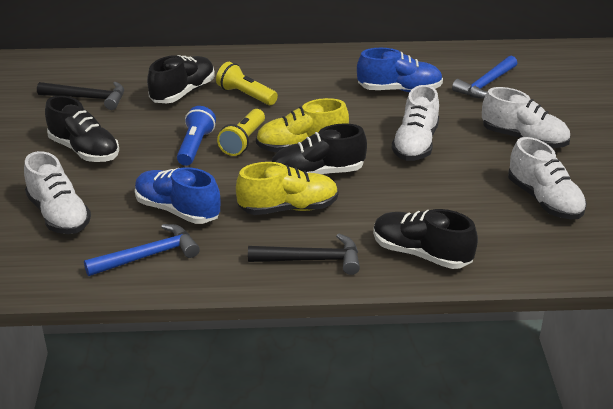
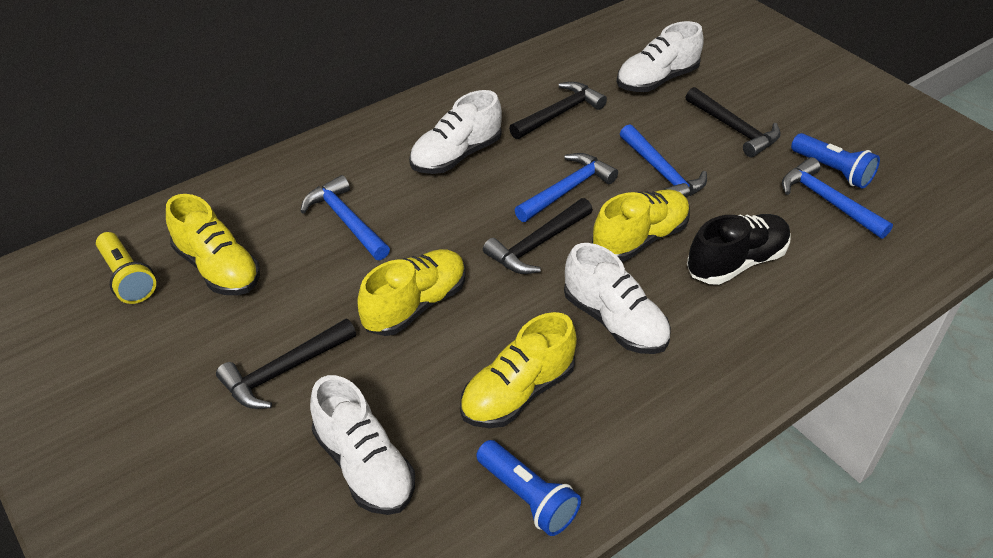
black hammer: [37,82,124,110] [248,233,360,275] = 2 -> [216,319,356,409] [483,198,593,274] [509,82,607,139] [686,87,780,157] = 4
black shoe: [45,96,119,162] [147,55,215,103] [271,123,367,174] [373,209,478,269] = 4 -> [687,214,791,285] = 1
blue flashlight: [177,106,216,166] = 1 -> [476,440,581,536] [791,133,880,189] = 2
blue hammer: [84,224,200,276] [452,56,517,99] = 2 -> [300,175,390,260] [515,153,618,222] [620,124,707,197] [782,157,893,239] = 4
blue shoe: [135,167,220,224] [357,48,443,92] = 2 -> none = 0
yellow flashlight: [216,62,278,105] [217,109,265,156] = 2 -> [96,232,156,304] = 1
yellow shoe: [236,162,339,215] [256,98,349,152] = 2 -> [166,194,260,295] [357,249,465,336] [460,312,577,428] [592,189,690,262] = 4

